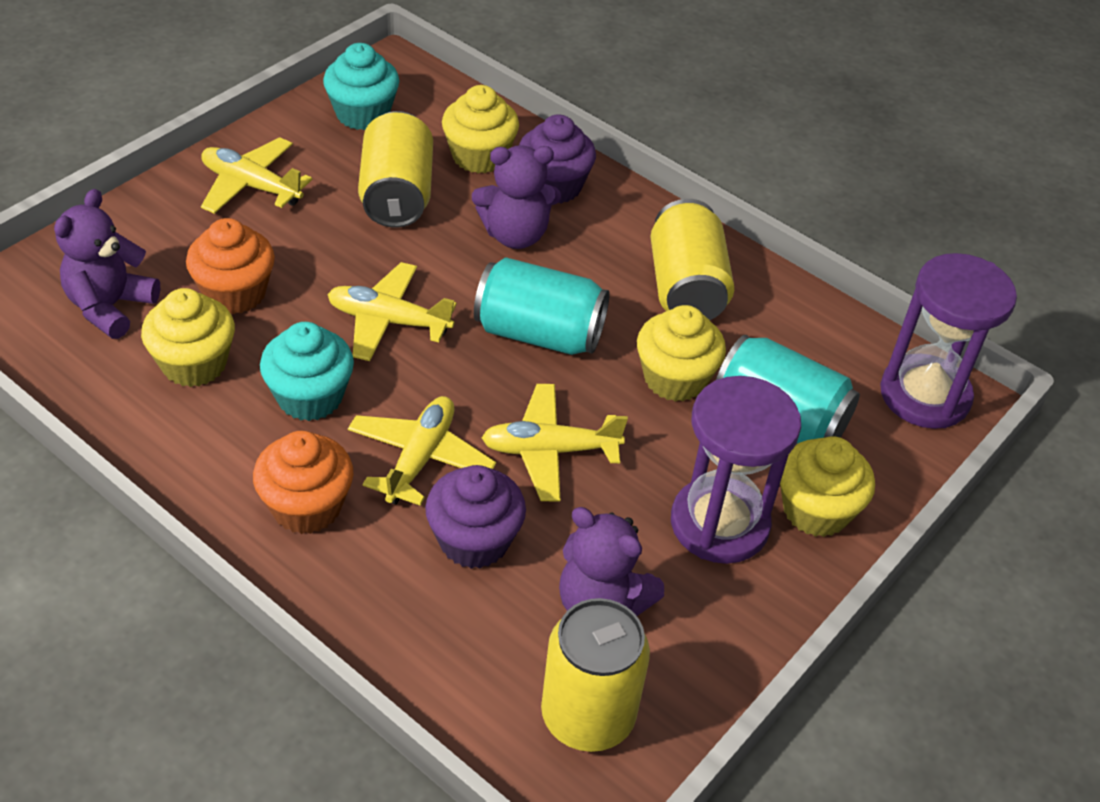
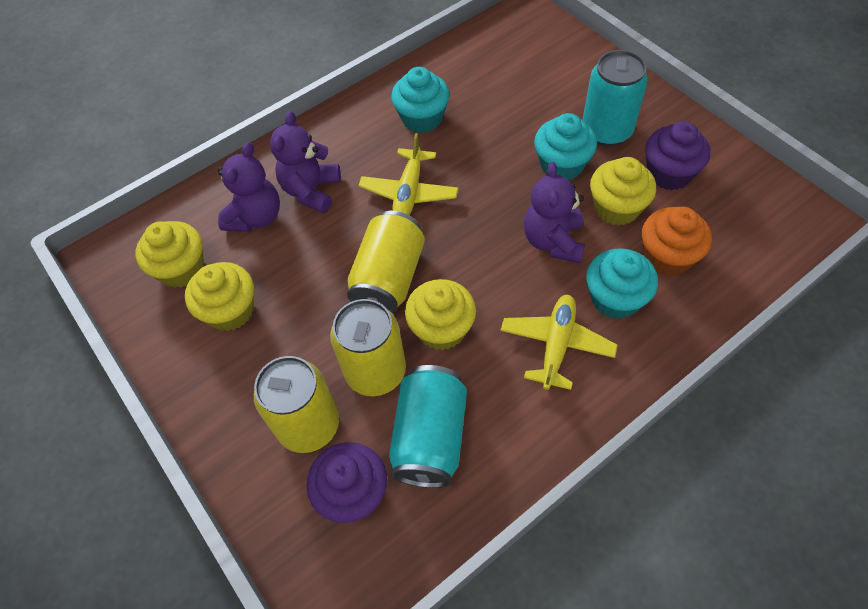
orange cupcake: [186,218,275,314] [253,431,353,534] = 2 -> [642,207,712,276] = 1
purple hourglass: [671,376,801,564] [880,253,1017,429] = 2 -> none = 0
turquoise cupcake: [260,322,354,421] [323,43,399,130] = 2 -> [391,67,450,133] [534,113,597,180] [586,248,658,319] = 3
yellow plane: [201,137,312,214] [327,262,457,361] [348,396,496,506] [482,384,628,502] = 4 -> [358,133,459,215] [501,295,618,390] = 2

